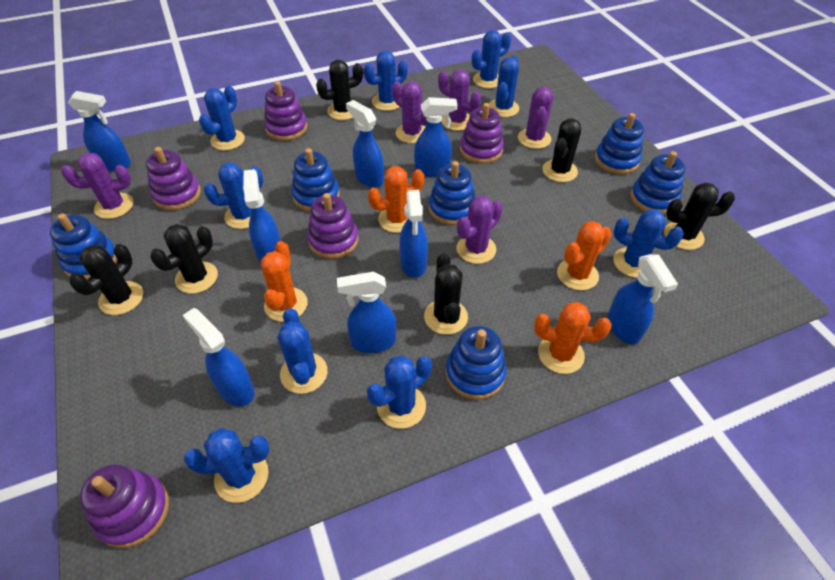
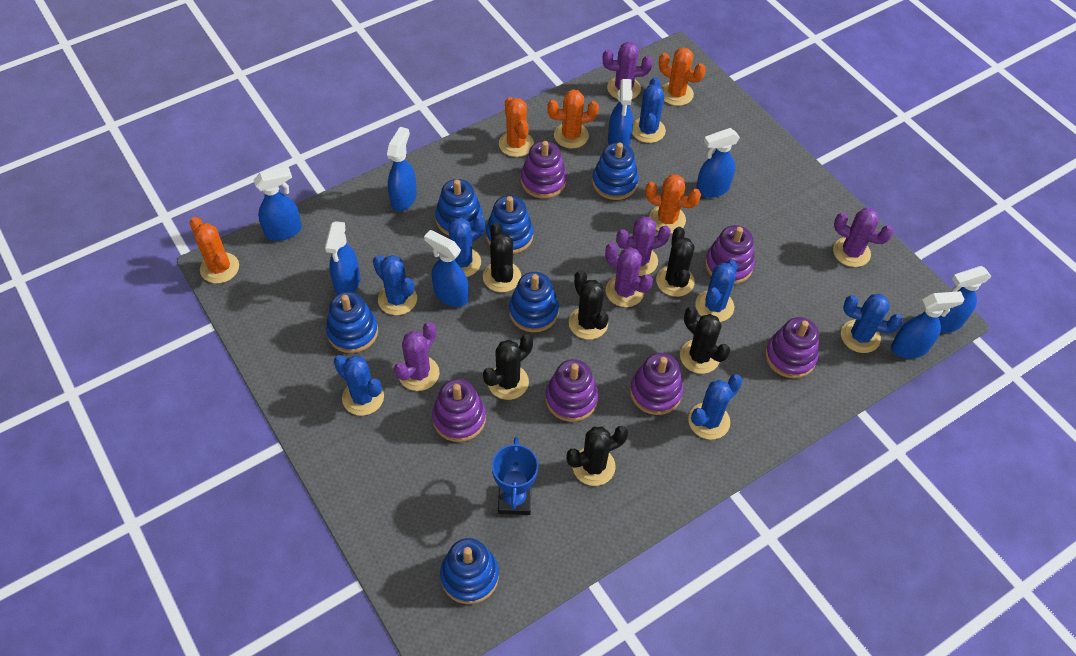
blue cactus: [184,428,269,503] [199,86,245,150] [204,163,263,229] [278,308,328,394] [364,51,408,111] [367,355,432,429] [472,30,511,88] [489,55,519,117] [613,209,684,278] = 9 -> [334,355,384,416] [373,255,417,315] [438,215,485,277] [632,77,666,143] [688,374,743,440] [695,260,738,322] [841,294,903,353] = 7
blue trophy: none = 0 -> [492,437,539,515] = 1
orange cactus: [261,241,308,322] [368,166,424,233] [534,302,611,374] [557,221,612,290] = 4 -> [189,217,239,283] [499,97,534,157] [547,89,599,148] [645,175,701,234] [659,47,706,106] = 5
purple stacking toy: [80,464,169,548] [146,147,201,210] [264,81,307,141] [307,193,358,259] [460,103,504,164] = 5 -> [432,379,486,442] [521,141,567,198] [545,359,598,422] [630,353,683,415] [705,225,755,284] [765,317,819,378] = 6

